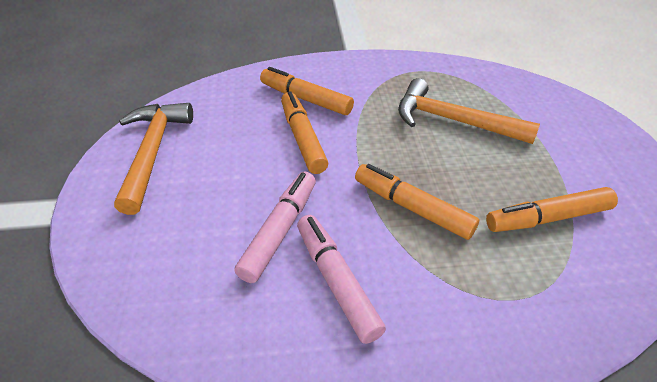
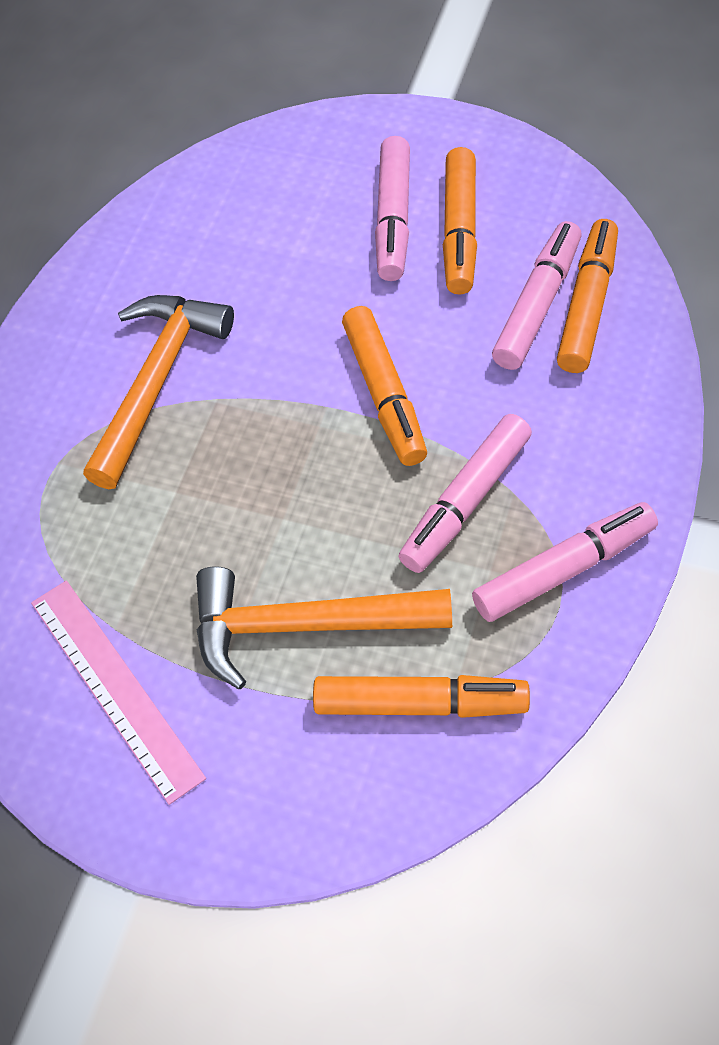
pink marker: [234,171,316,283] [297,215,386,344] = 2 -> [375,136,410,281] [398,414,532,573] [472,502,658,622] [492,221,582,370] = 4
pink ruler: none = 0 -> [31,581,206,805] = 1

